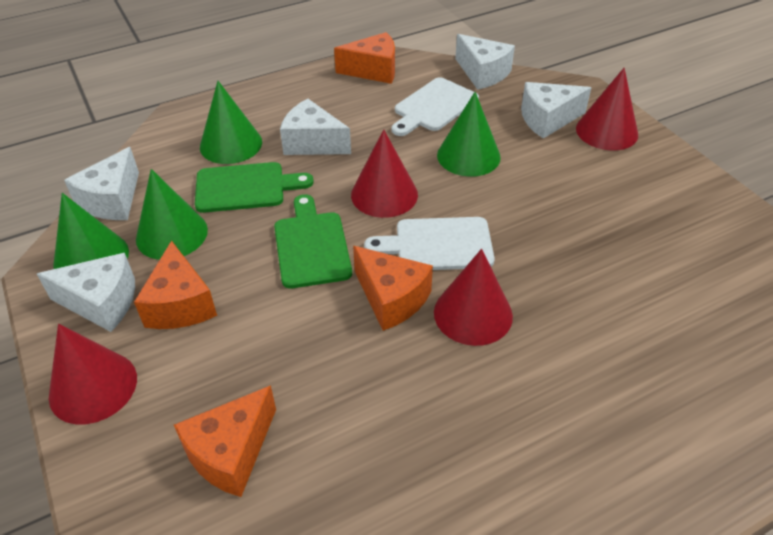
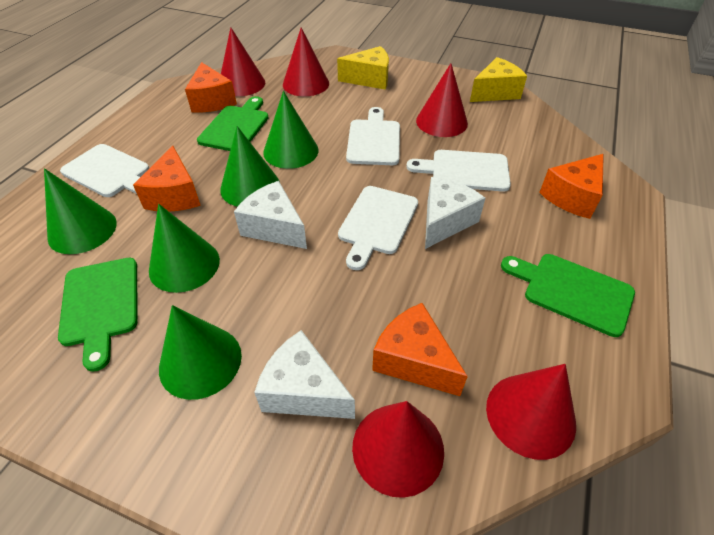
green cone: [53,193,129,269] [136,169,208,260] [200,81,262,164] [437,92,501,177] = 4 -> [44,168,117,254] [149,204,220,293] [159,305,242,400] [220,126,280,207] [263,91,319,169] = 5
green cutting board: [195,162,314,213] [274,194,352,289] = 2 -> [58,258,137,372] [197,96,269,151] [501,254,635,337] = 3
red cone: [49,324,137,425] [351,129,418,218] [434,249,513,346] [576,68,638,150] = 4 -> [221,27,265,96] [283,27,329,97] [352,401,444,498] [416,63,468,137] [486,364,576,460] = 5
white cheese: [37,253,135,332] [64,147,139,220] [280,99,351,155] [455,34,515,90] [521,82,591,139] = 5 -> [234,181,307,249] [254,330,355,419] [425,177,485,249] = 3
white cutting board: [364,217,495,270] [392,77,479,136] = 2 -> [60,144,149,197] [338,186,418,270] [346,107,400,165] [406,150,511,192] = 4
yellow cheese: none = 0 -> [337,46,389,90] [470,57,527,102] = 2

